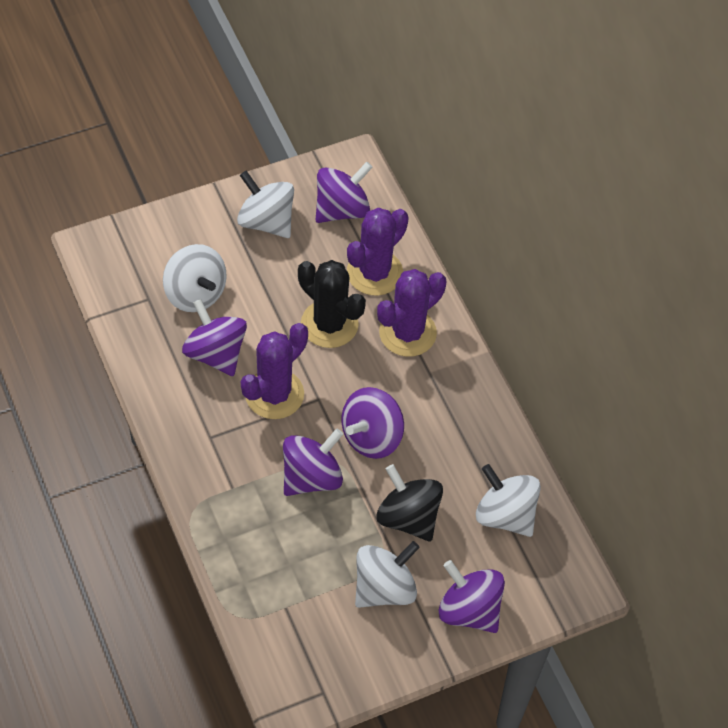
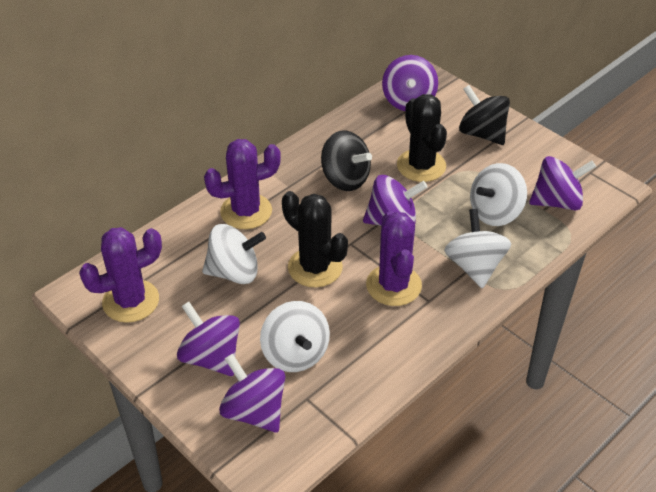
black cactus: [298,260,366,348] = 1 -> [282,191,348,287] [397,94,447,182] = 2
black spinning top: [376,464,443,541] = 1 -> [321,130,372,191] [459,85,510,145] = 2

